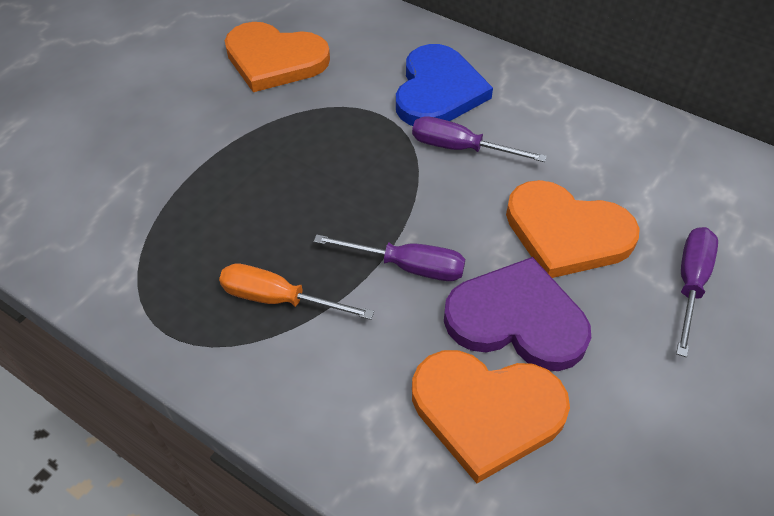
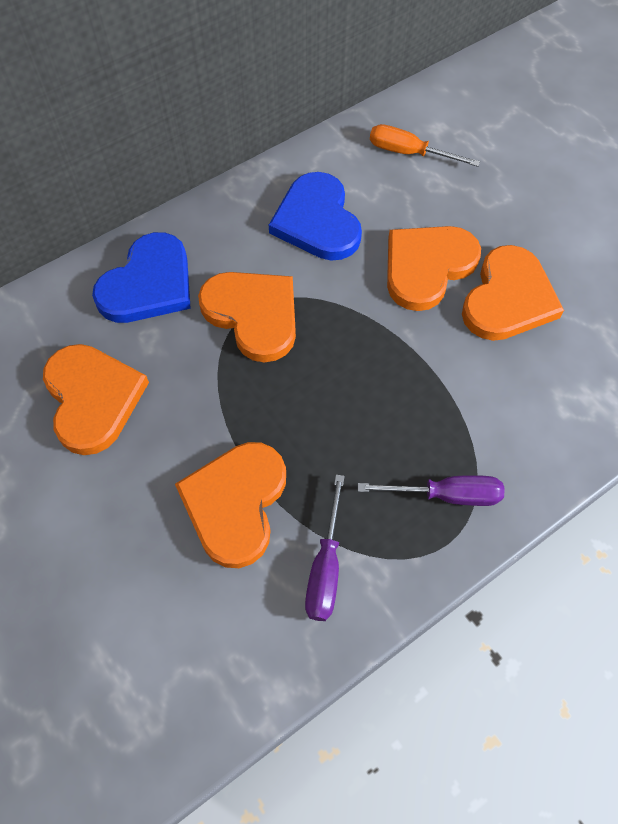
blue heart: [396,44,493,126] = 1 -> [92,232,191,323] [269,172,362,260] = 2
orange heart: [225,22,330,92] [412,350,570,483] [506,180,640,278] = 3 -> [43,344,149,455] [175,442,286,568] [198,272,296,363] [387,226,481,311] [462,245,564,341] = 5
purple heart: [444,257,591,371] = 1 -> none = 0
purple screwdriver: [314,234,465,281] [412,116,547,162] [676,227,718,357] = 3 -> [305,475,345,621] [358,475,505,506] = 2

